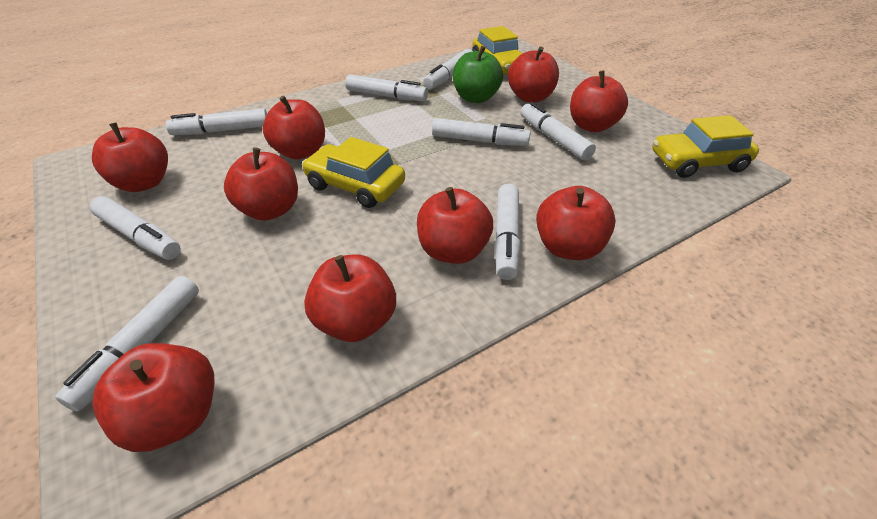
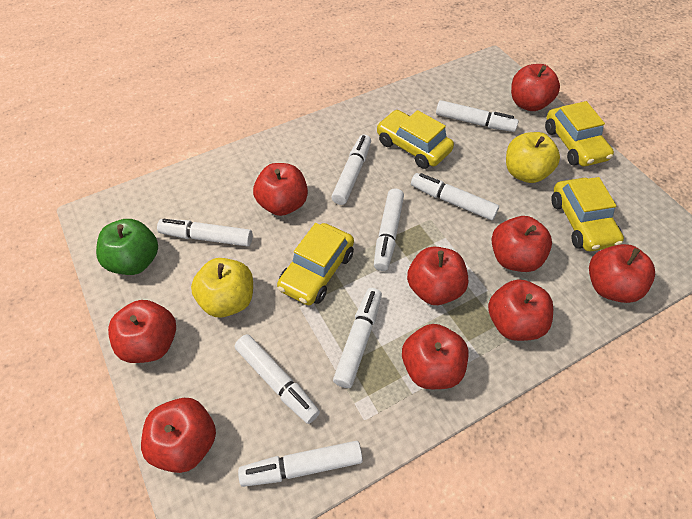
yellow apple: none = 0 -> [191,258,253,318] [506,132,560,183] = 2
yellow car: [302,137,405,208] [472,26,522,74] [652,115,759,178] = 3 -> [277,223,354,305] [377,110,454,169] [545,101,614,166] [551,177,624,251] = 4

